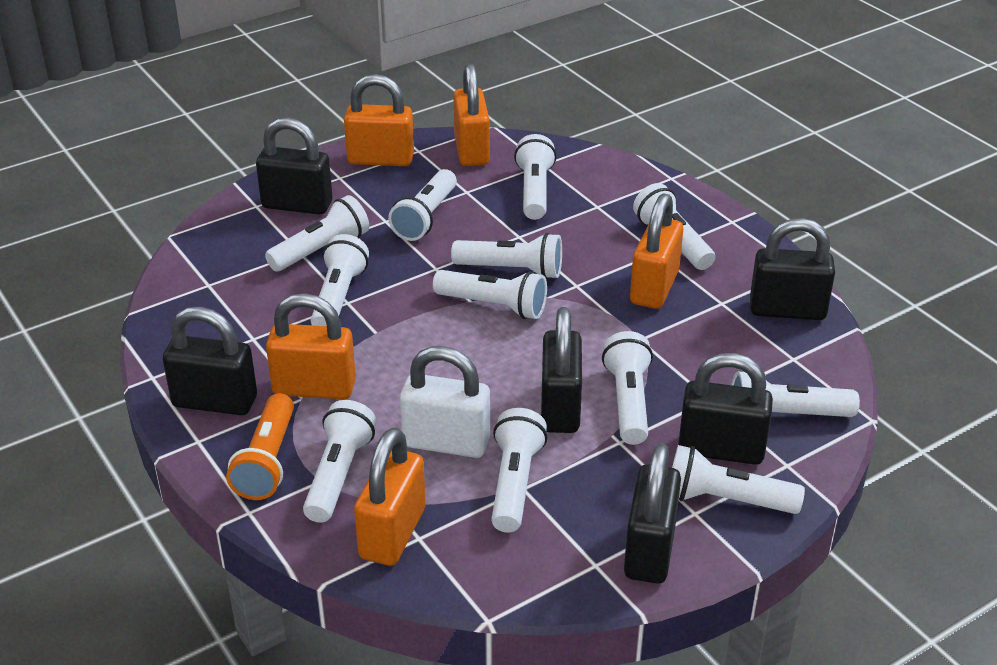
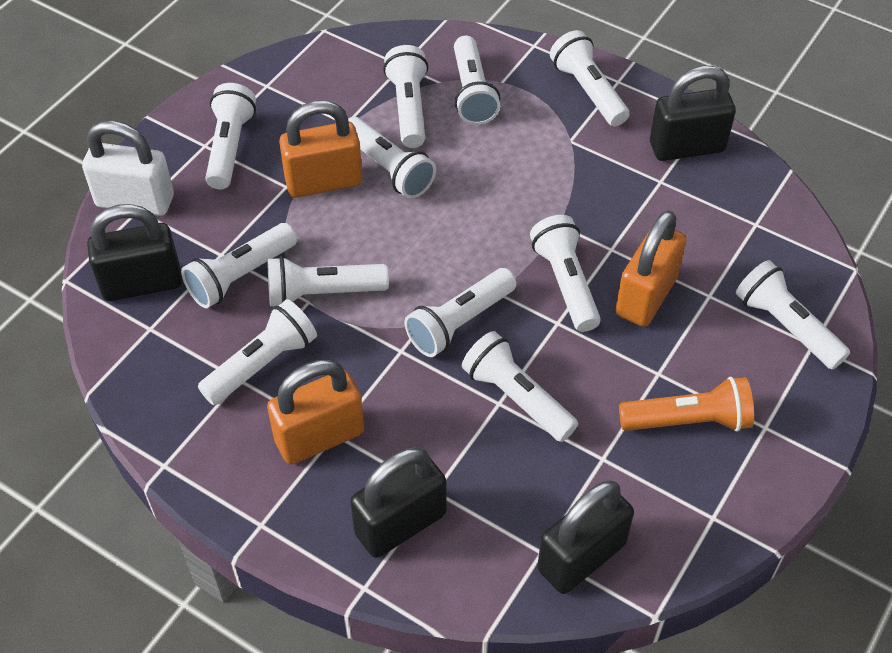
black padlock: [163,307,257,415] [256,117,332,215] [541,307,582,433] [624,443,681,584] [678,353,773,465] [750,218,835,320] = 6 -> [87,204,182,301] [350,447,446,558] [537,480,634,594] [650,66,736,161] = 4
orange padlock: [266,293,356,399] [344,74,414,166] [354,427,426,566] [453,63,490,166] [630,193,683,309] = 5 -> [267,360,364,464] [279,100,362,198] [616,210,686,327] = 3

